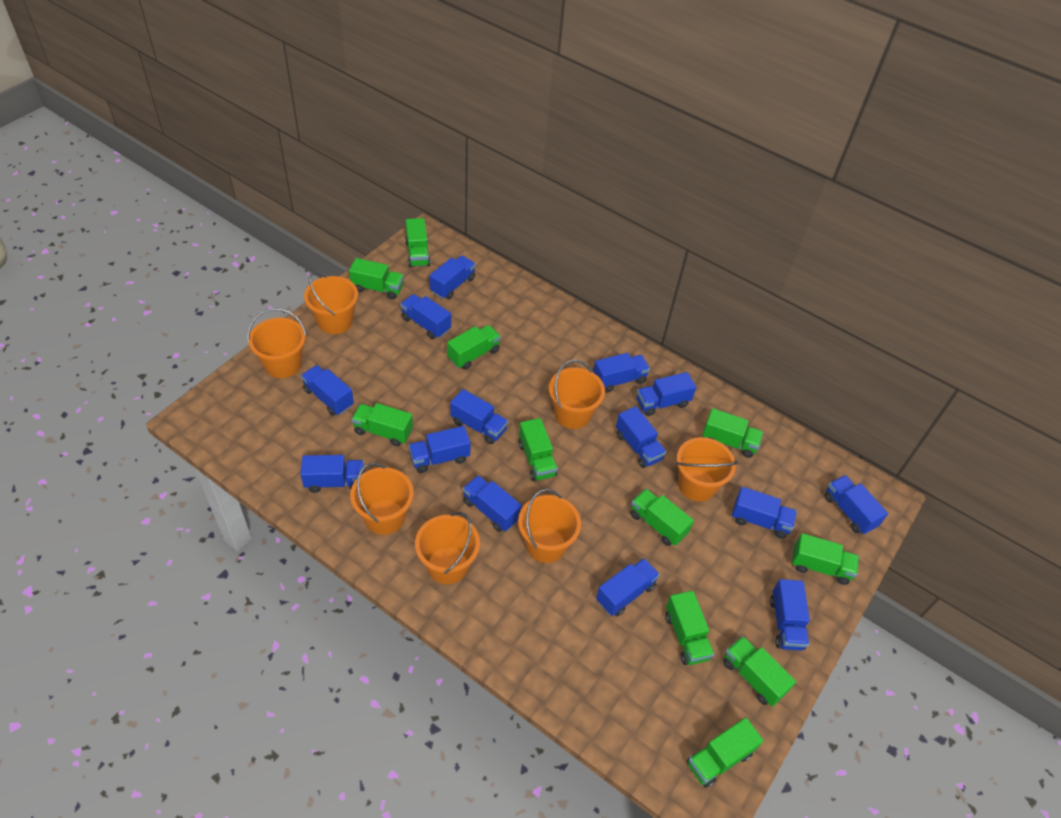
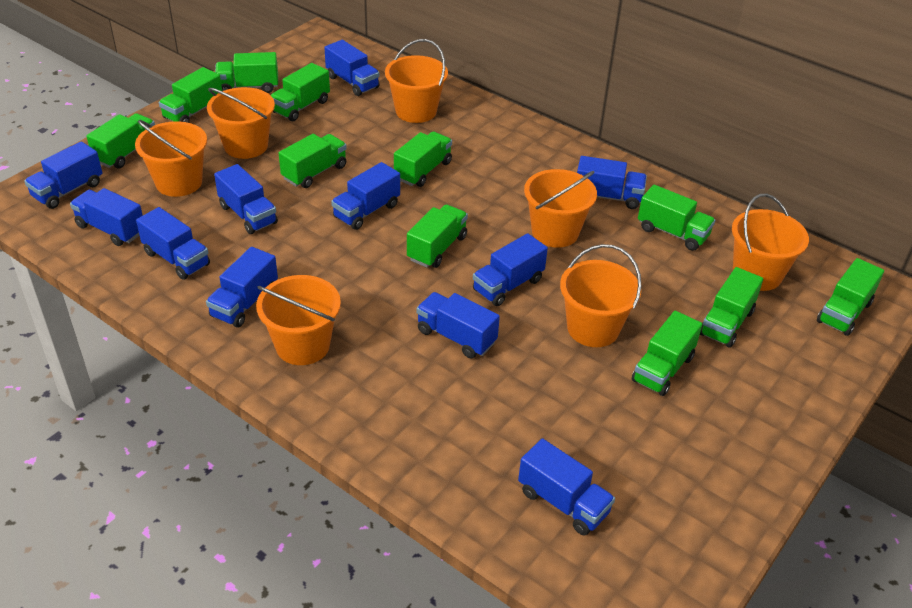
blue truck: [300,455,365,493] [301,365,354,416] [400,294,451,339] [409,426,471,473] [430,256,476,299] [450,389,508,444] [463,475,522,532] [593,353,650,393] [596,558,660,616] [616,406,666,468] [637,372,696,416] [732,487,797,539] [770,579,810,651] [824,475,888,535] = 14 -> [24,141,102,209] [70,188,143,246] [136,207,210,280] [206,247,278,328] [214,164,278,234] [324,40,379,96] [331,162,400,230] [416,292,500,358] [473,233,548,306] [518,438,615,535] [577,156,647,209] = 11

